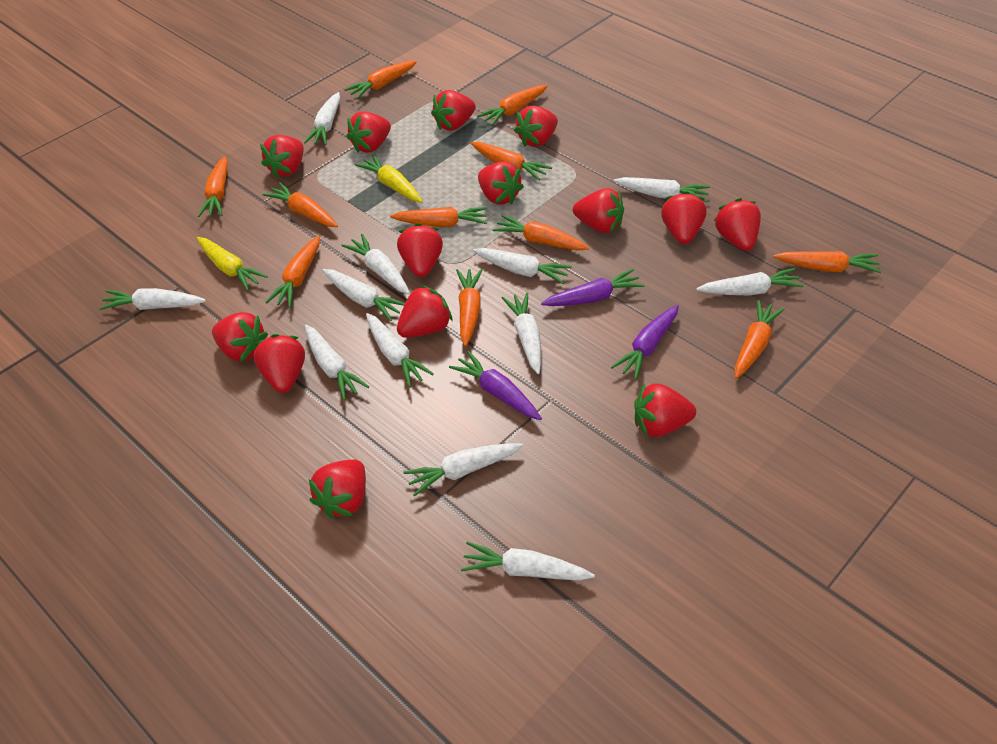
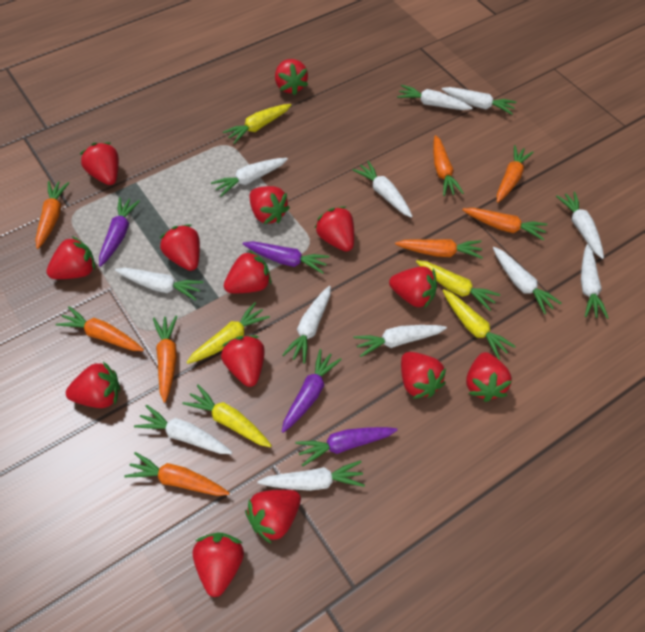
orange carrot: [198,156,228,217] [263,182,338,227] [266,236,320,308] [344,61,417,99] [390,207,487,227] [456,269,483,346] [471,142,552,181] [477,85,548,126] [493,215,590,251] [735,300,785,379] [773,251,881,273] = 11 -> [36,181,69,249] [55,306,144,351] [124,452,230,496] [153,316,177,403] [395,239,483,259] [433,135,464,196] [463,208,548,240] [497,145,534,203] = 8
purple carrot: [449,351,542,420] [541,269,644,306] [611,305,679,380] = 3 -> [99,197,140,267] [243,241,329,274] [282,349,342,433] [295,427,397,466] = 4
yellow carrot: [197,237,268,291] [355,154,423,203] = 2 -> [182,384,272,448] [186,302,270,364] [223,104,291,144] [416,260,500,311] [442,289,516,360] = 5

